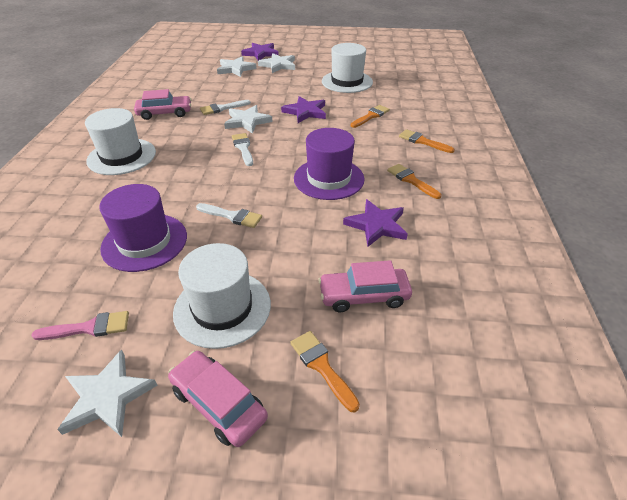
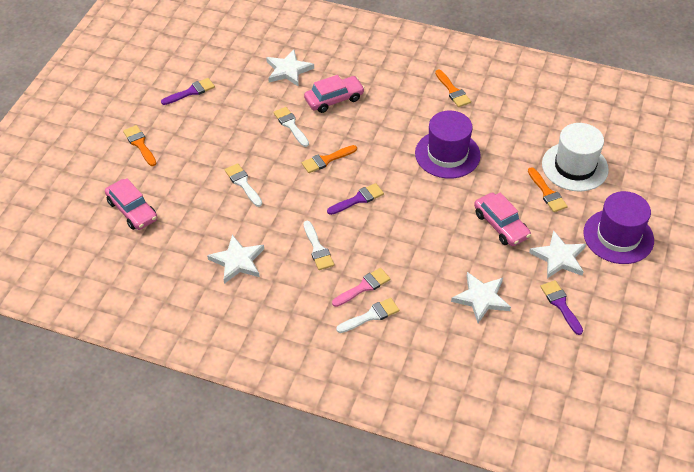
purple brush: none = 0 -> [161,78,215,105] [327,183,384,215] [540,280,583,335] = 3
purple star: [241,43,279,61] [281,96,326,123] [343,199,408,247] = 3 -> none = 0
white brush: [196,203,262,228] [200,100,251,115] [232,133,253,166] = 3 -> [225,163,262,207] [273,107,309,147] [304,221,334,270] [336,298,399,333] = 4
white hat: [85,108,156,175] [173,243,271,349] [322,43,373,93] = 3 -> [542,123,609,192] = 1

